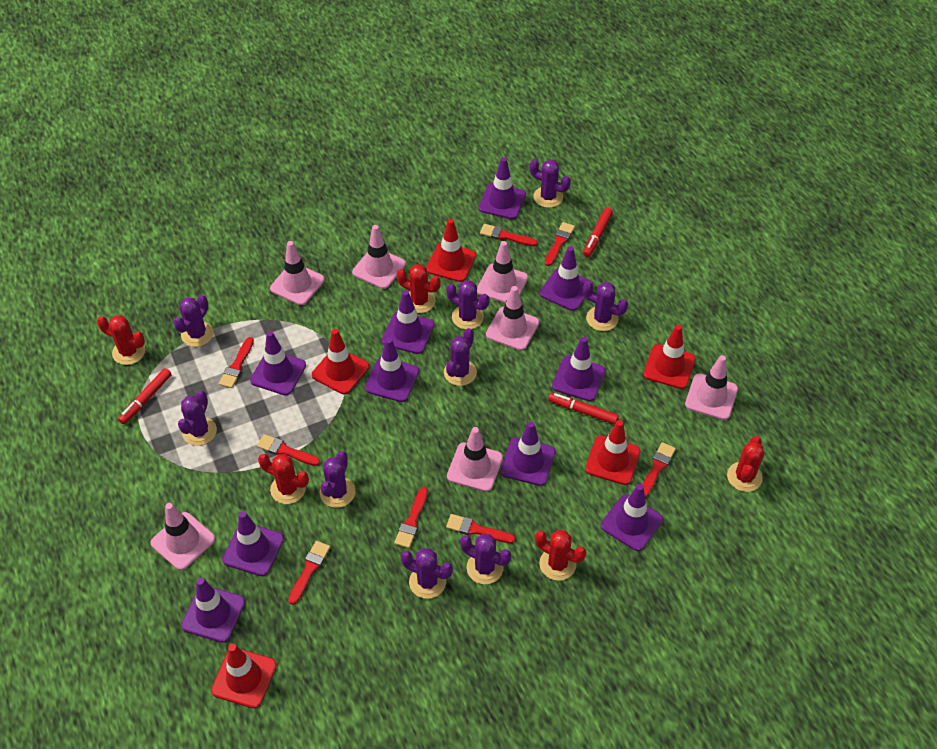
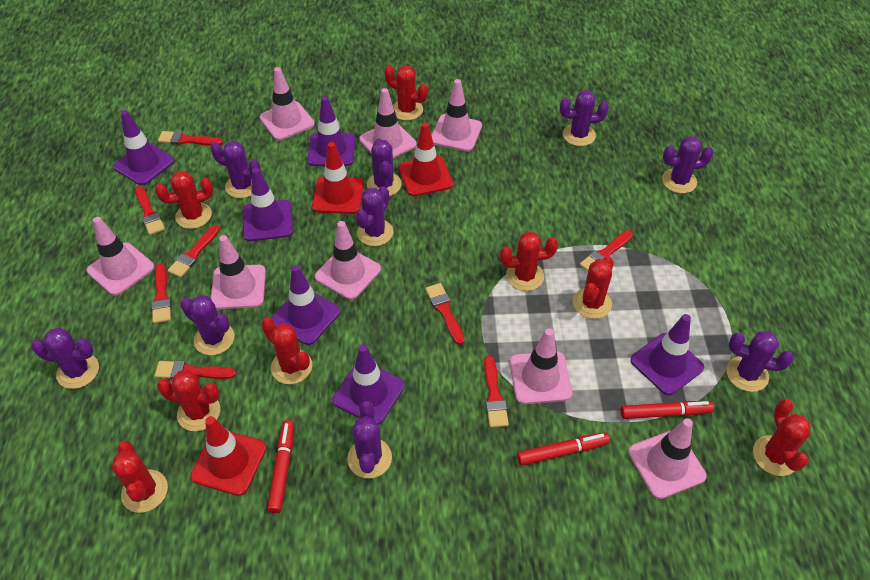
pink traffic cone: [150,503,215,570] [270,241,325,305] [352,225,406,289] [447,427,503,492] [477,241,528,303] [486,286,539,351] [685,355,738,420] = 7 -> [87,217,155,296] [211,235,266,309] [260,67,315,140] [315,221,381,300] [359,88,417,159] [431,79,482,152] [510,328,572,404] [628,418,707,499] = 8
purple traffic cone: [181,578,245,643] [222,511,284,576] [250,331,306,395] [365,338,419,402] [382,290,434,354] [479,157,526,219] [501,421,555,486] [540,246,593,311] [552,337,606,401] [601,484,663,551] = 10 -> [113,110,175,185] [243,168,293,241] [271,265,340,345] [307,96,355,166] [332,344,405,425] [630,314,704,395] = 6
red cactus: [97,315,145,365] [258,454,309,504] [397,264,441,313] [535,530,586,581] [727,436,764,492] = 5 -> [111,441,168,513] [155,171,213,229] [157,370,220,431] [261,317,312,384] [384,65,428,121] [500,232,558,291] [573,256,614,319] [753,399,811,476] = 8
red traffic cone: [211,644,277,708] [312,329,369,394] [426,219,476,282] [585,420,640,485] [643,325,696,389] = 5 -> [190,416,266,496] [312,142,364,214] [399,123,453,196] = 3

